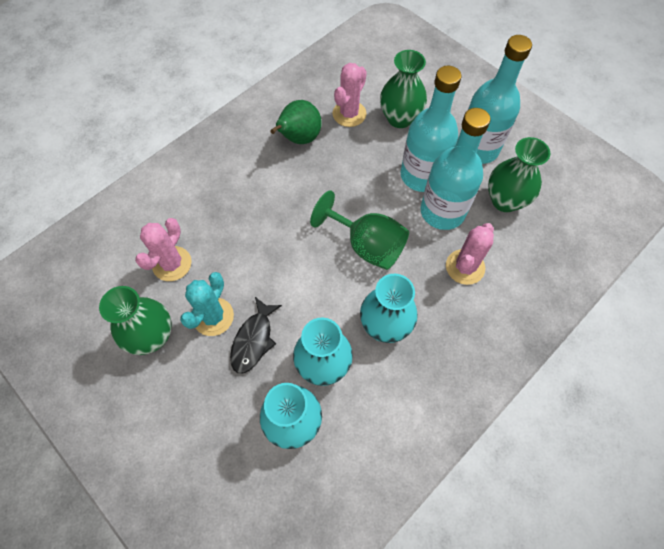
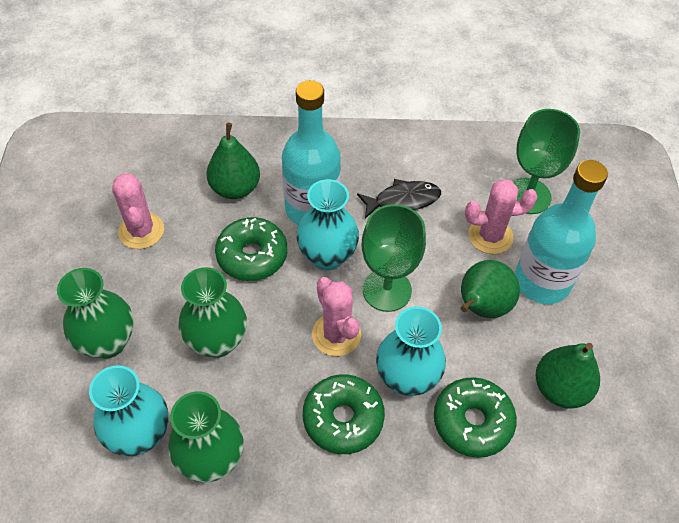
green donut: none = 0 -> [215,217,287,281] [303,374,385,454] [434,377,517,458] = 3
green goblet: [310,190,409,270] = 1 -> [362,204,426,312] [512,109,580,214] = 2
green pear: [270,100,322,144] = 1 -> [206,123,260,199] [460,260,520,318] [536,343,600,409] = 3
turquoise bottle: [400,65,461,192] [420,108,490,230] [468,35,532,164] = 3 -> [282,80,341,225] [515,160,608,304] = 2
turquoise cactus: [180,272,234,336] = 1 -> none = 0

